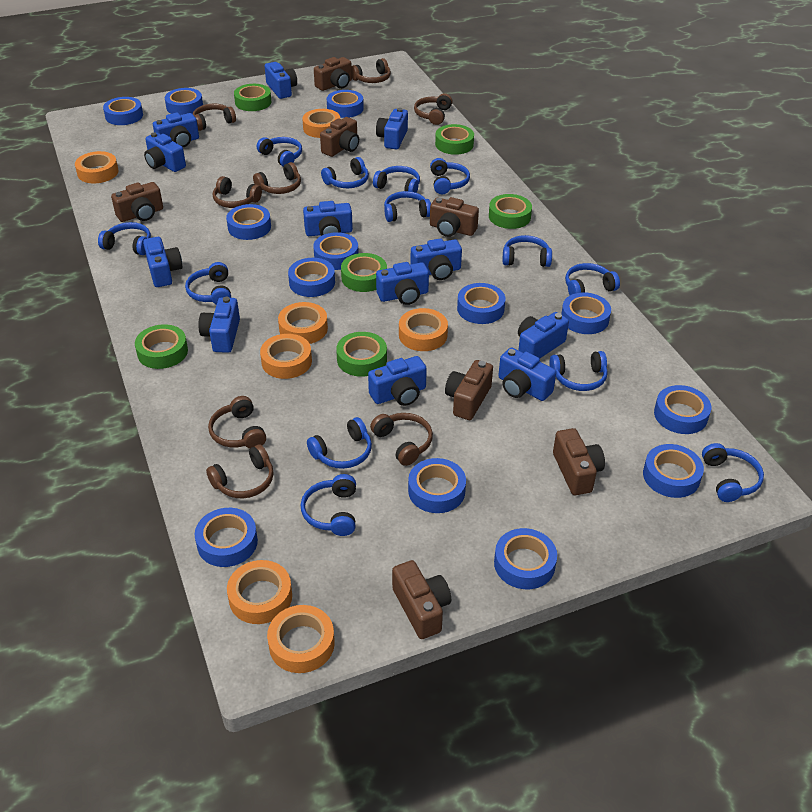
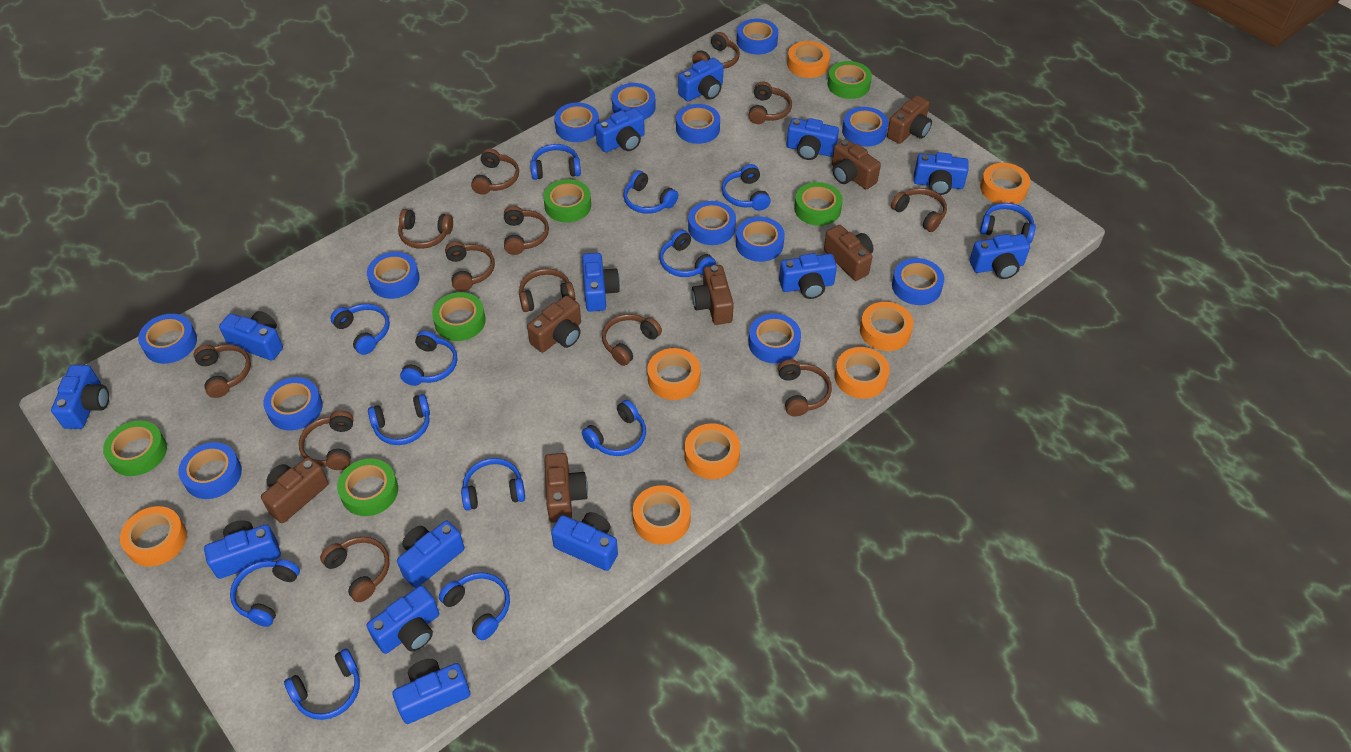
blue camera: [143,237,183,287] [144,133,186,172] [153,112,199,147] [198,297,240,353] [265,62,297,99] [303,201,353,236] [368,356,427,406] [376,108,408,149] [376,262,429,305] [411,238,462,280] [498,347,556,401] [518,312,569,358] = 12 -> [51,365,109,429] [204,520,281,579] [219,311,283,361] [367,585,439,654] [393,659,470,724] [397,521,464,588] [551,512,618,571] [582,253,620,312] [595,108,645,153] [678,58,724,102] [779,253,837,299] [787,118,839,160] [914,152,969,195] [970,234,1030,279] = 14
brown headphones: [193,104,236,131] [206,445,274,499] [208,396,266,449] [213,176,262,208] [253,162,301,194] [352,58,391,83] [370,413,433,466] [414,93,453,125] = 8 -> [194,344,251,398] [299,411,353,470] [320,537,390,602] [398,209,453,249] [445,241,495,291] [471,149,519,195] [504,206,549,255] [519,268,575,312] [602,314,662,366] [692,32,740,69] [749,82,792,124] [778,360,832,417] [891,188,947,232] = 13
orange tape: [75,151,119,183] [227,560,292,624] [260,334,312,379] [267,605,335,673] [278,302,328,344] [303,109,340,138] [399,308,448,351] = 7 -> [120,506,187,567] [633,485,691,545] [647,348,701,400] [684,423,740,479] [787,41,830,78] [835,347,890,399] [860,302,913,351] [980,163,1030,204] = 8

